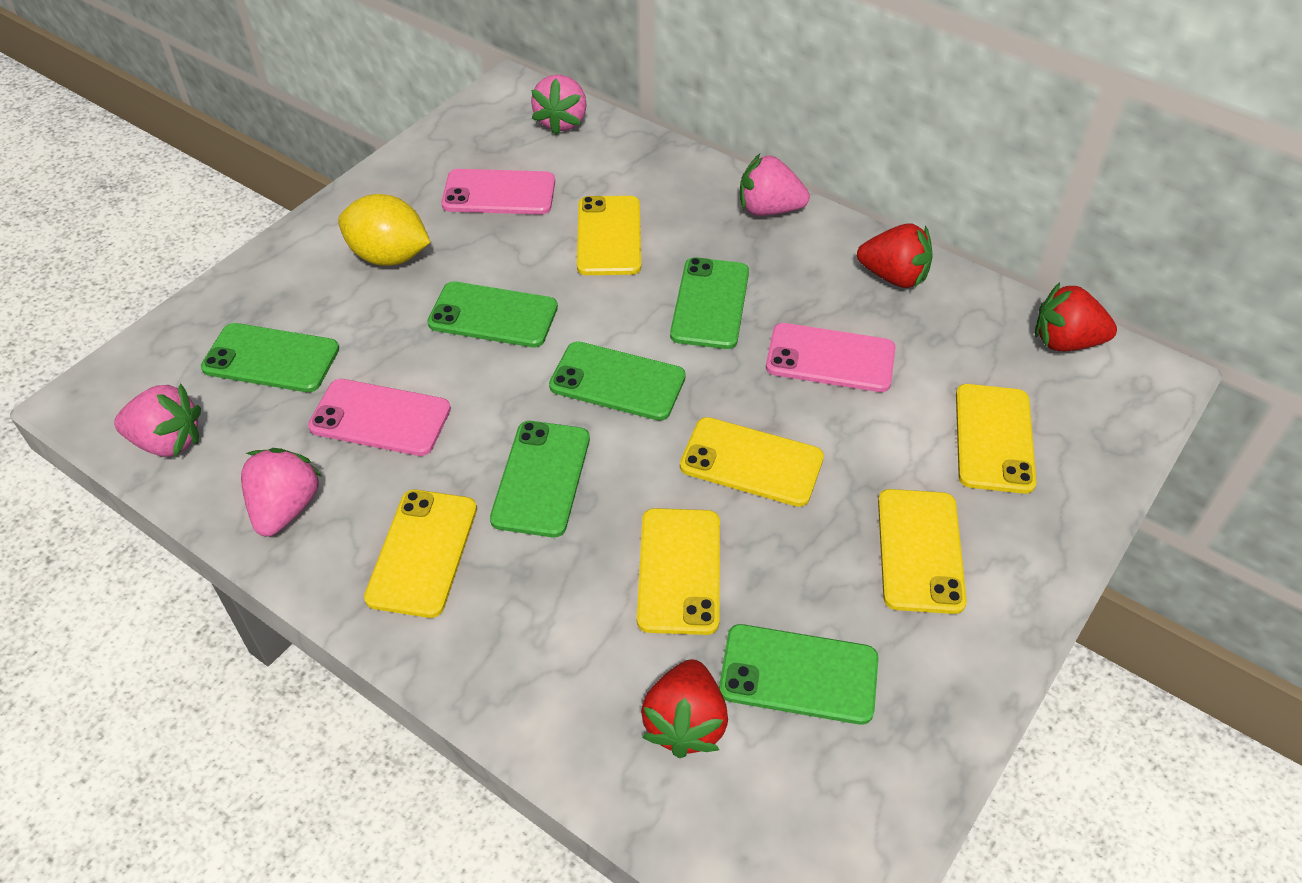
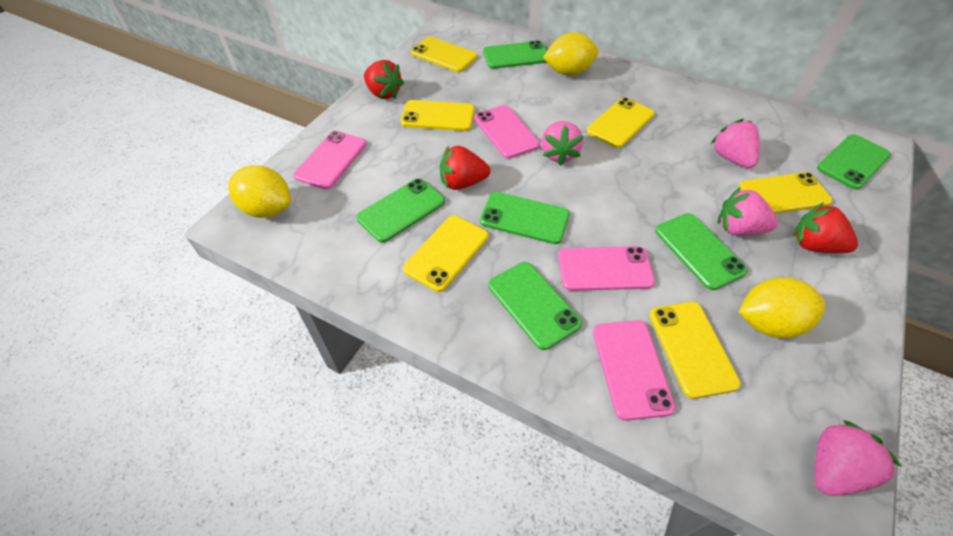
pink phone: [308,379,451,456] [441,169,555,215] [766,323,896,392] = 3 -> [294,131,367,189] [474,105,540,159] [558,246,655,291] [593,320,675,421] = 4
yellow lemon: [338,194,430,266] = 1 -> [228,165,291,218] [543,32,599,76] [739,277,825,339] = 3

